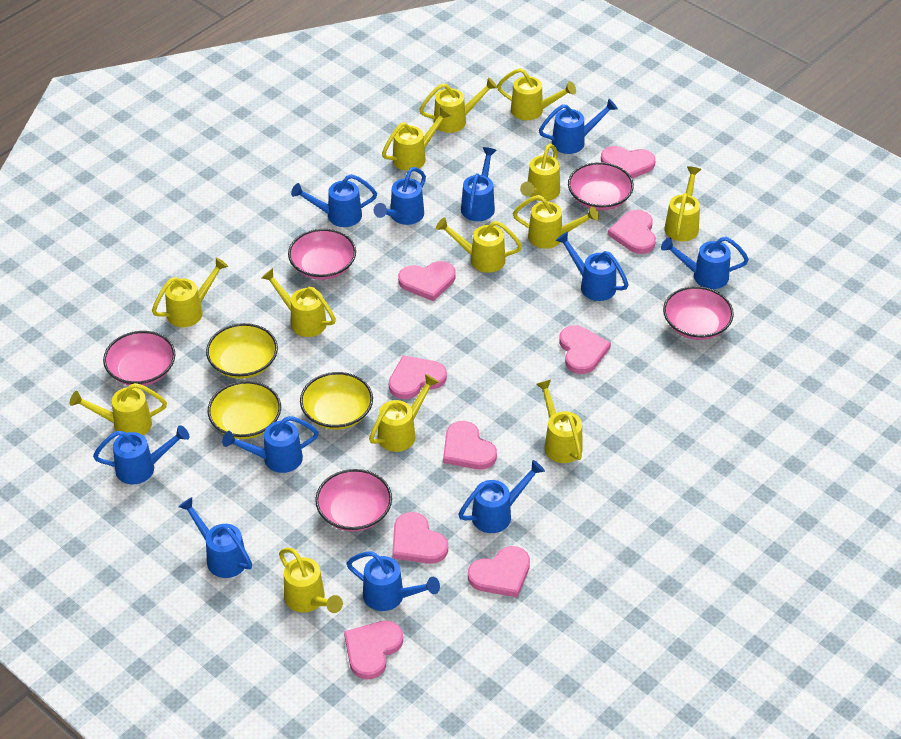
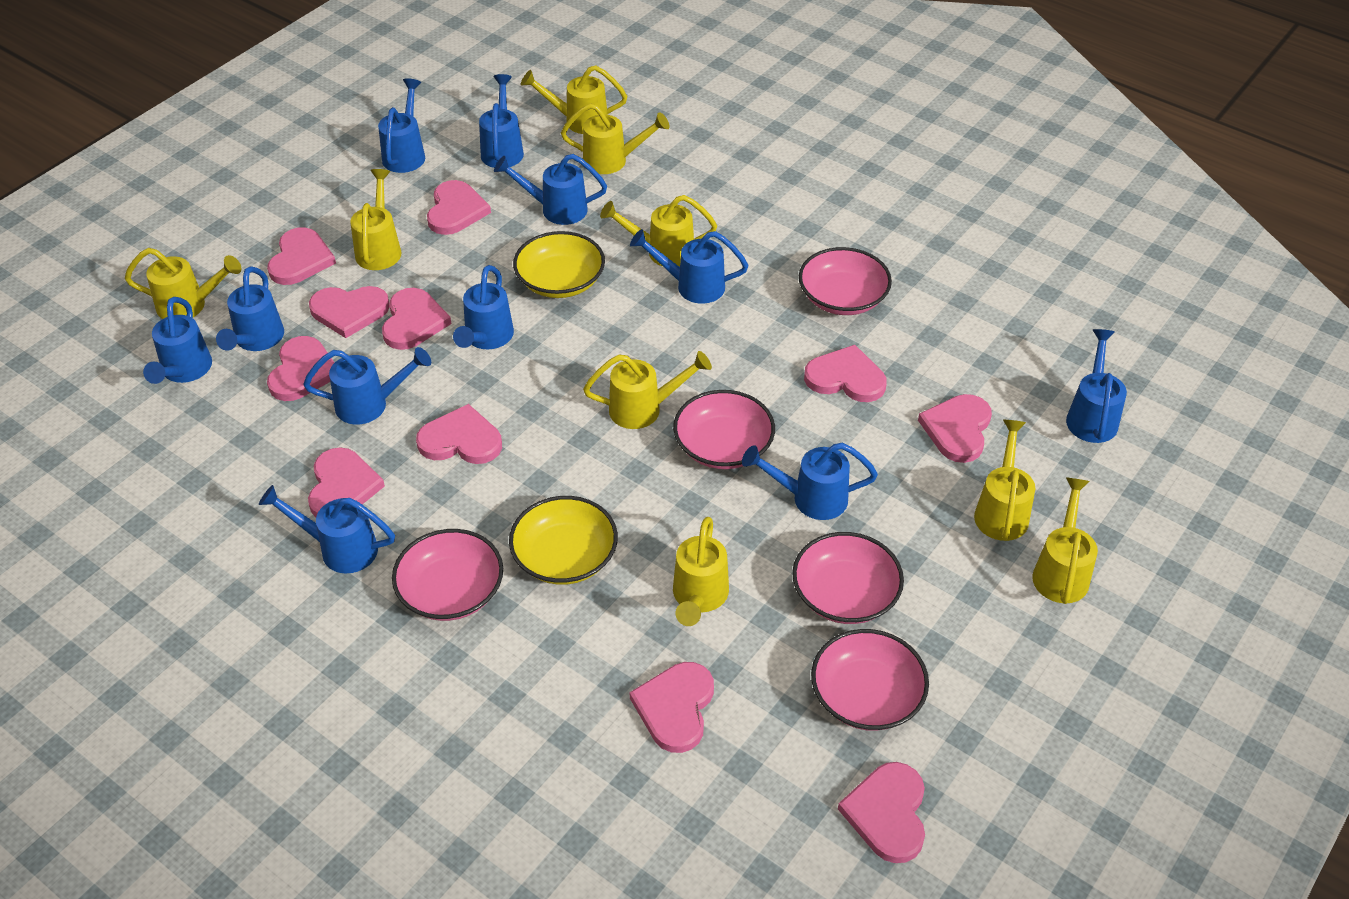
pink heart: [344,621,403,679] [389,355,447,399] [392,512,448,564] [398,261,456,301] [443,421,497,470] [468,546,530,597] [559,325,611,374] [601,146,656,179] [608,210,656,254] = 9 -> [267,227,336,285] [267,336,335,401] [308,447,385,517] [309,286,390,338] [382,288,451,350] [416,404,502,464] [427,180,491,235] [630,662,714,753] [804,345,887,402] [838,762,925,863] [918,394,992,463] = 11
yellow bowl: [206,323,278,379] [208,381,281,439] [300,372,373,430] = 3 -> [509,496,618,585] [513,231,605,298] = 2
yellow watering can: [70,383,167,435] [152,257,228,327] [261,268,336,337] [279,548,343,613] [369,374,439,452] [382,107,451,171] [419,78,497,133] [436,217,522,273] [497,68,576,120] [513,195,599,249] [520,143,560,201] [536,379,583,463] [664,166,701,241] = 13 -> [125,248,242,319] [350,169,401,270] [521,65,627,134] [561,103,669,174] [583,351,712,429] [600,195,717,267] [673,517,729,626] [974,420,1035,541] [1032,477,1098,604] = 9

